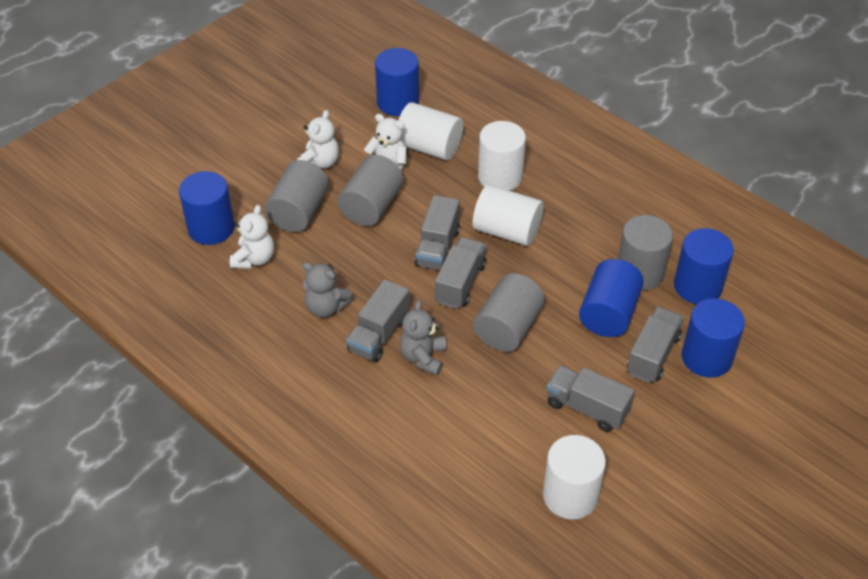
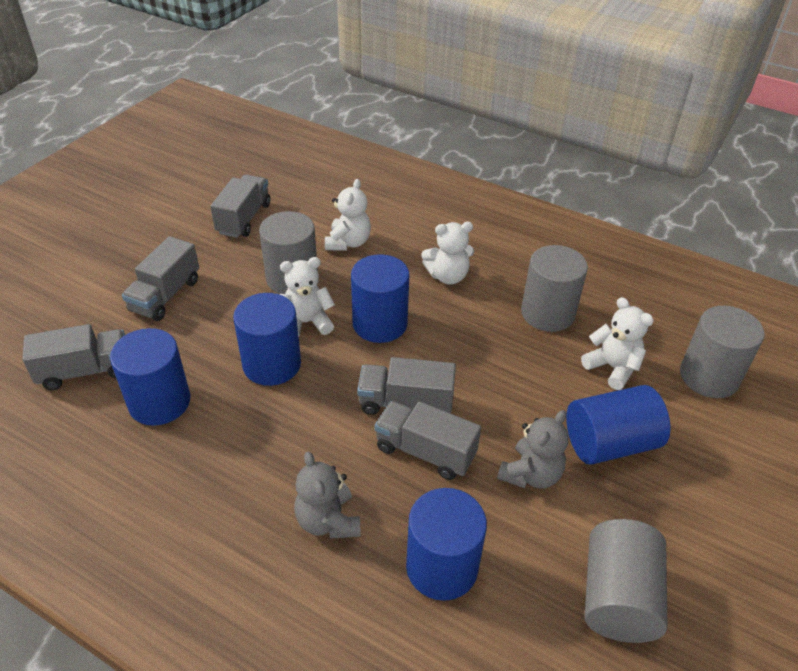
white cylinder: [399,102,463,160] [473,184,544,246] [478,121,526,191] [543,435,606,519] = 4 -> none = 0
white teddy bear: [230,205,274,269] [297,110,339,168] [364,114,407,172] = 3 -> [280,257,335,336] [325,179,371,251] [421,222,474,285] [581,297,654,390] = 4

